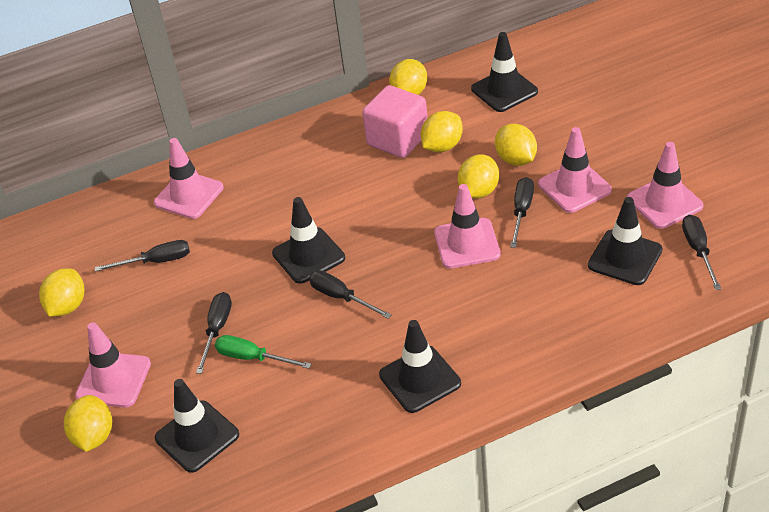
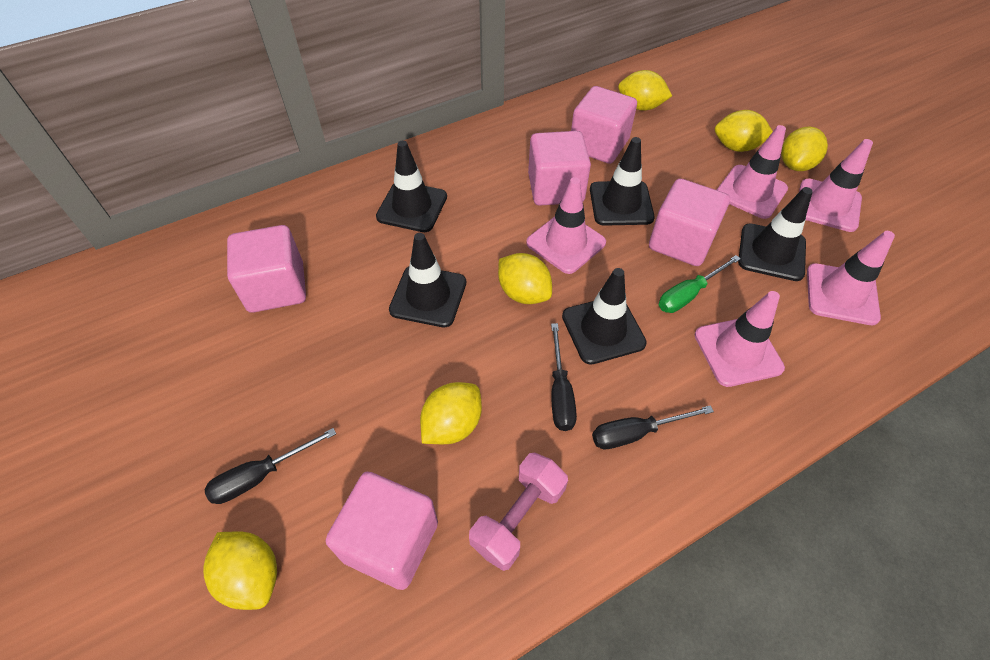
black screwdriver: [95,240,190,272] [196,292,232,374] [309,270,392,319] [510,177,534,248] [682,215,721,290] = 5 -> [205,428,336,504] [551,323,577,431] [592,405,714,449] = 3
pink cube: [362,85,428,158] = 1 -> [227,225,306,313] [326,472,438,590] [528,131,591,206] [571,86,637,164] [649,179,730,266] = 5
pink dumbbell: none = 0 -> [469,452,568,571] = 1

